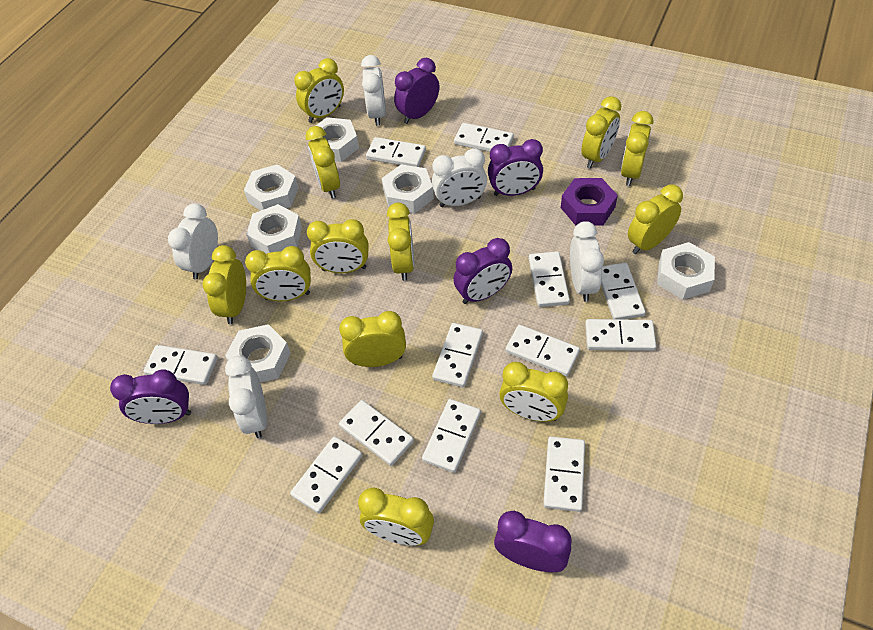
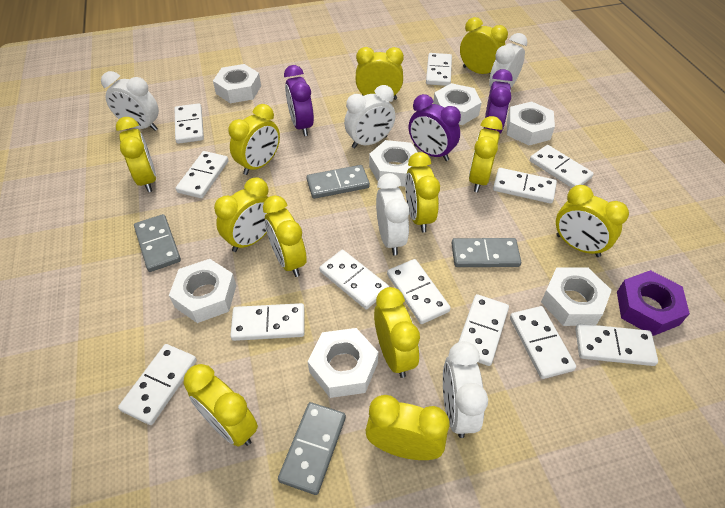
grey domino: none = 0 -> [134,214,181,272] [278,402,346,495] [306,165,370,199] [451,238,521,267] = 4
purple clock: [110,370,191,424] [394,58,439,124] [453,238,512,304] [488,139,543,196] [494,511,572,572] = 5 -> [284,65,314,136] [409,94,461,161] [484,69,513,134] = 3
white nut: [225,324,291,382] [244,164,299,211] [246,204,302,254] [312,117,359,162] [382,164,434,214] [657,242,715,300] = 6 -> [169,259,236,323] [213,64,261,103] [308,328,378,398] [369,140,417,187] [433,83,482,125] [507,102,555,146] [541,267,612,326] = 7

